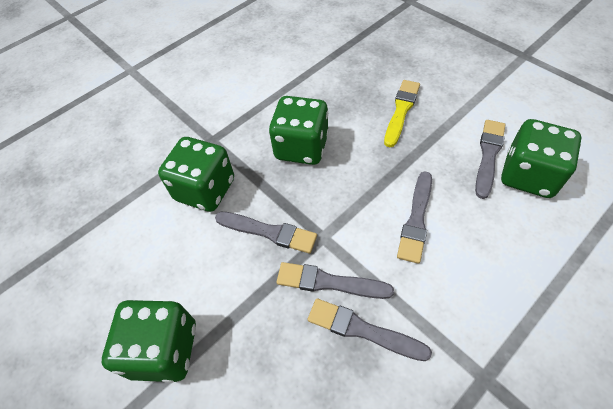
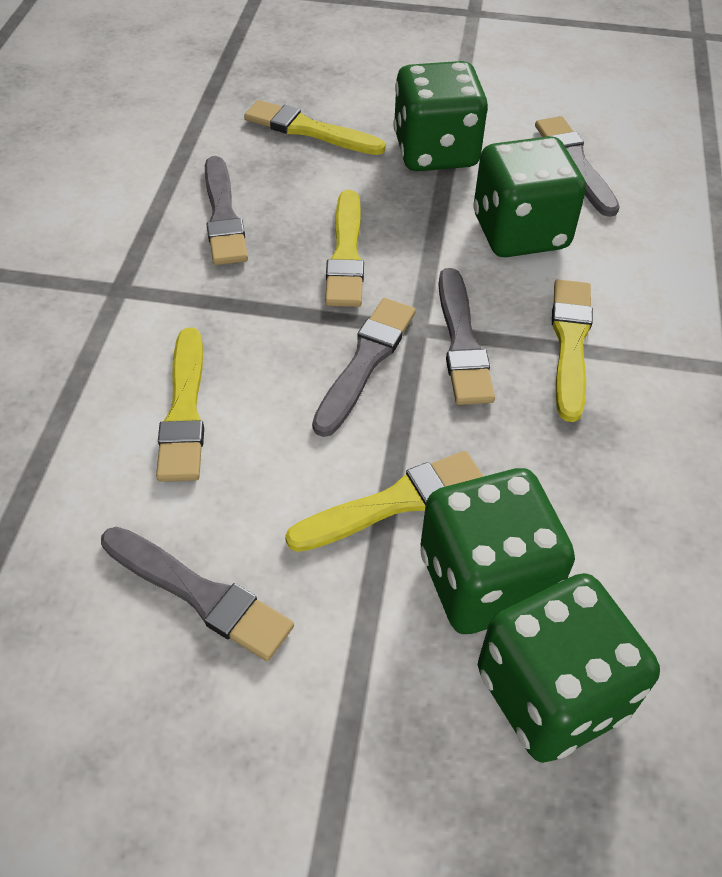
yellow brush: [384,80,420,147] = 1 -> [156,328,204,482] [244,100,386,155] [285,451,484,552] [325,190,364,307] [552,280,593,422] = 5

